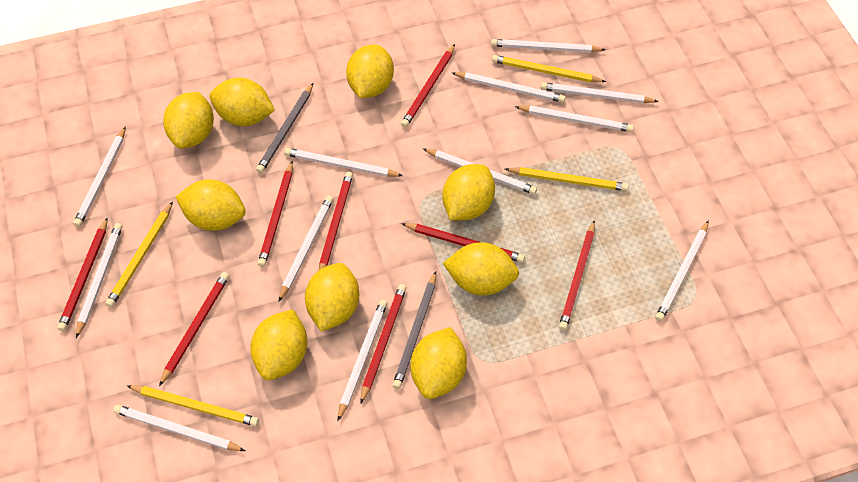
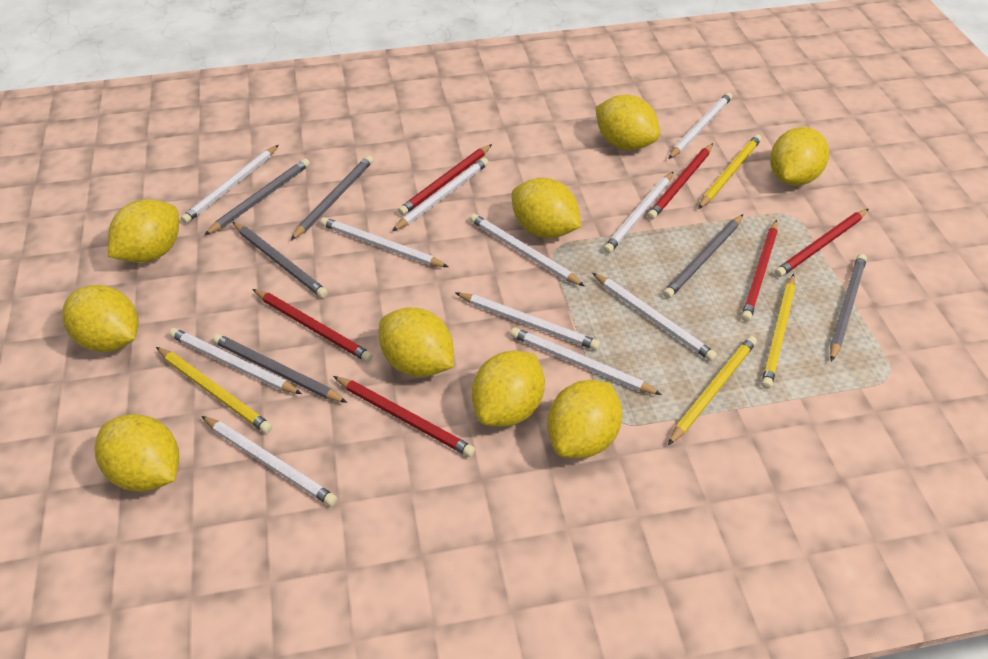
grey pencil: [256,83,313,173] [392,271,436,389] = 2 -> [204,158,310,235] [212,334,347,403] [232,222,328,298] [291,155,373,240] [663,214,743,298] [830,254,867,362] = 6
red pencil: [57,217,108,331] [159,272,229,386] [258,161,293,267] [319,172,353,270] [360,284,407,404] [401,44,455,128] [401,223,525,263] [559,221,595,330] = 8 -> [252,289,373,362] [333,376,475,457] [398,144,492,216] [647,143,713,220] [741,220,778,322] [775,209,868,277] = 6
white pencil: [73,126,126,227] [76,223,123,338] [113,405,245,451] [279,195,334,301] [284,148,403,177] [338,300,388,421] [423,149,537,195] [452,72,566,103] [491,39,606,53] [515,106,634,132] [540,82,659,103] [655,220,709,322] = 12 -> [169,328,302,394] [181,145,279,224] [202,416,337,506] [320,217,448,267] [392,158,489,231] [456,293,600,350] [470,214,584,286] [510,327,662,395] [592,273,717,361] [603,172,673,254] [668,92,732,159] = 11

